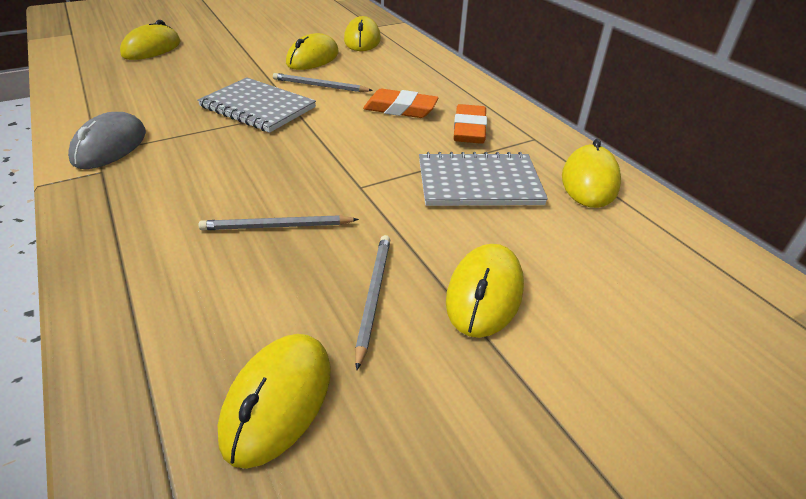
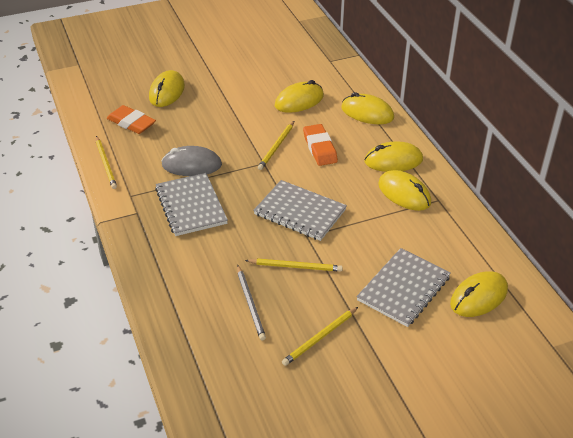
grey notebook: [197,77,316,133] [419,152,548,206] = 2 -> [155,173,228,236] [253,180,347,241] [357,248,451,327] = 3
grey pencil: [198,215,359,230] [273,73,373,92] [355,235,390,370] = 3 -> [237,265,266,340] = 1
yellow pencil: none = 0 -> [96,136,117,189] [245,258,343,272] [258,121,294,170] [282,307,358,366] = 4

